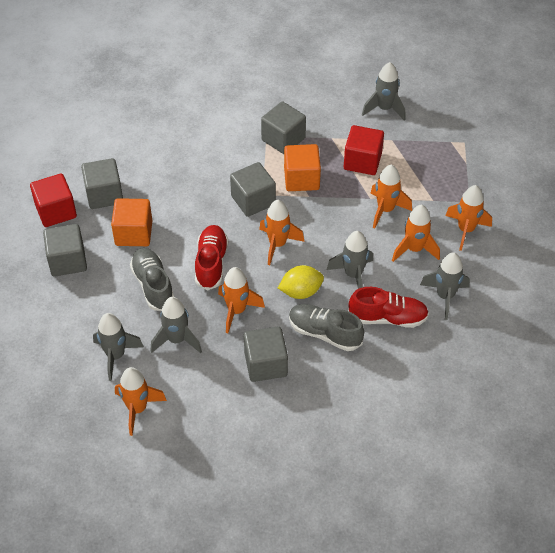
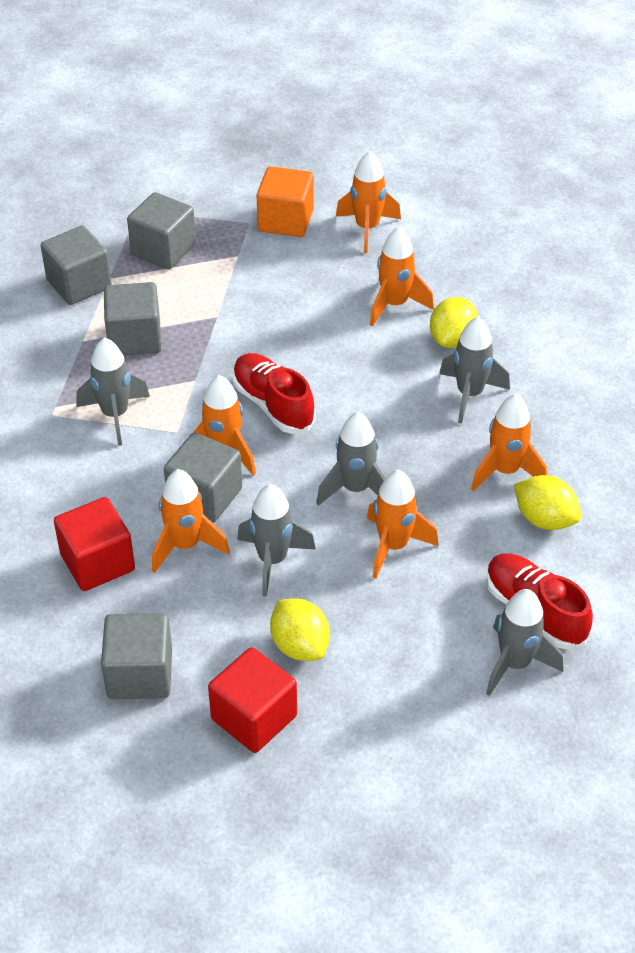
grey shoe: [130,248,174,311] [289,304,364,351] = 2 -> none = 0
orange cube: [111,198,152,246] [284,144,321,191] = 2 -> [257,166,314,237] = 1
yellow lemon: [278,265,324,299] = 1 -> [270,598,330,661] [430,297,478,348] [514,475,581,530] = 3

